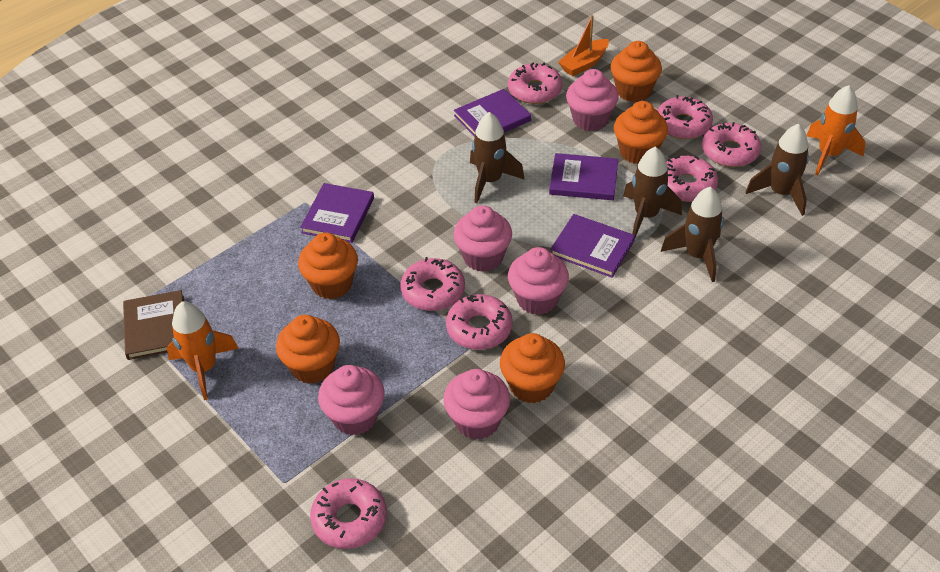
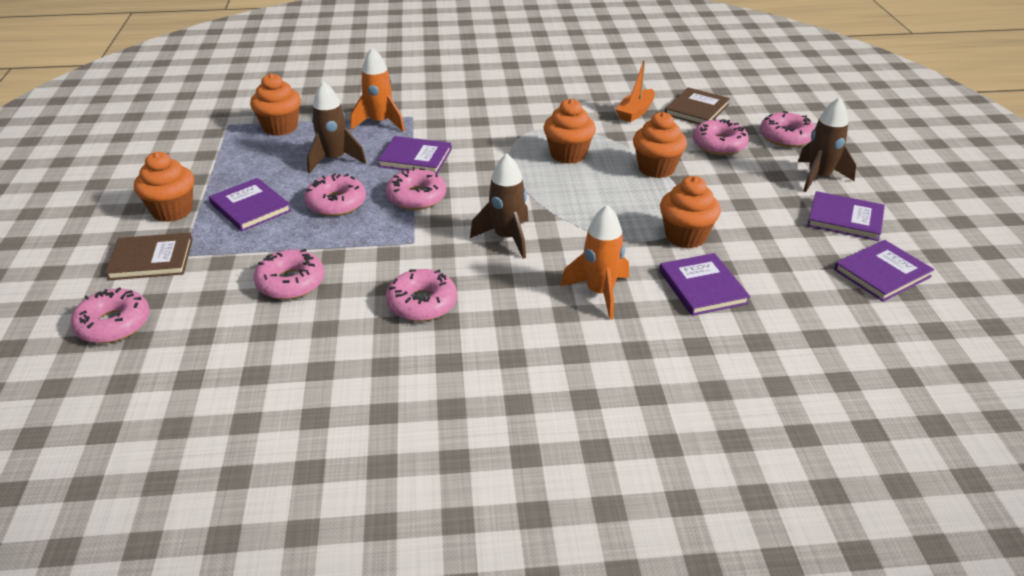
brown book: [123,290,184,360] = 1 -> [105,233,193,280] [665,87,730,124] = 2
brown rocket: [470,112,525,203] [623,147,682,238] [661,186,724,282] [746,124,809,216] = 4 -> [307,81,366,173] [470,153,529,259] [798,97,856,192] = 3
pink cupcake: [318,365,385,435] [443,369,510,440] [453,205,512,272] [508,247,569,315] [566,69,619,131] = 5 -> none = 0
purple book: [300,183,374,243] [454,89,531,137] [549,153,618,200] [550,214,635,278] = 4 -> [209,178,291,231] [378,136,452,174] [659,253,750,316] [807,191,885,241] [834,240,934,302] = 5

